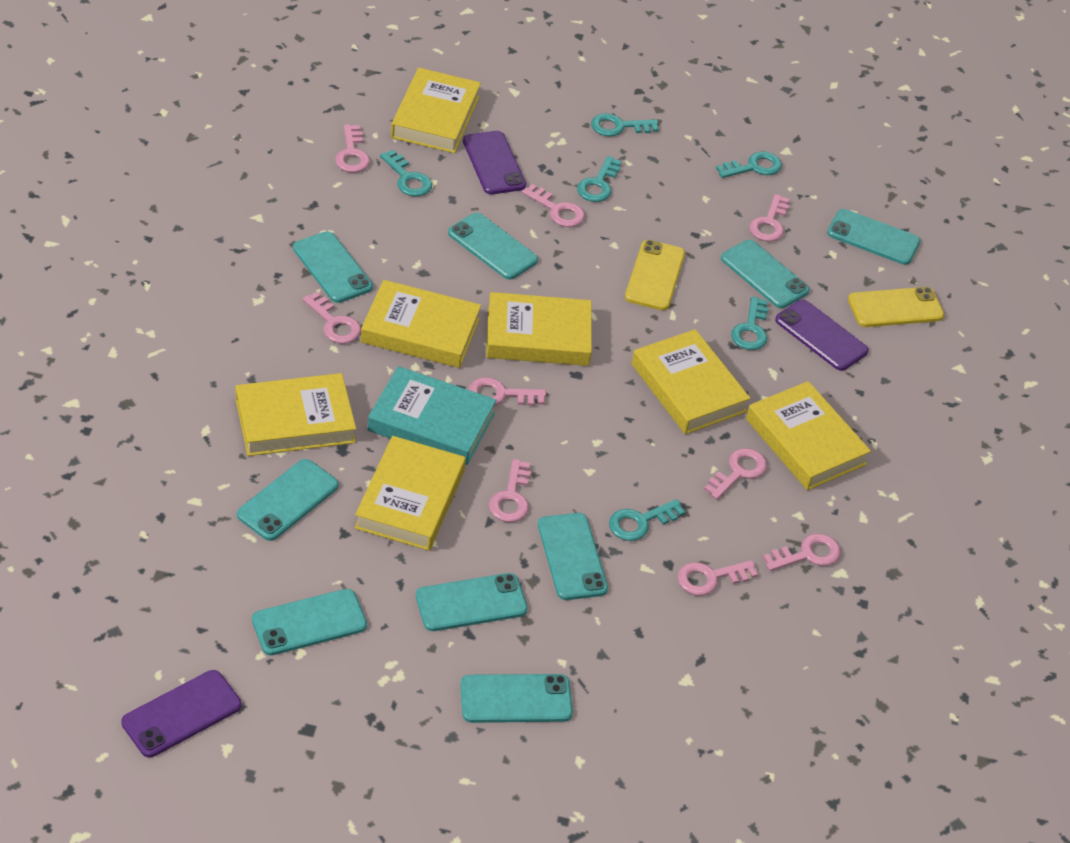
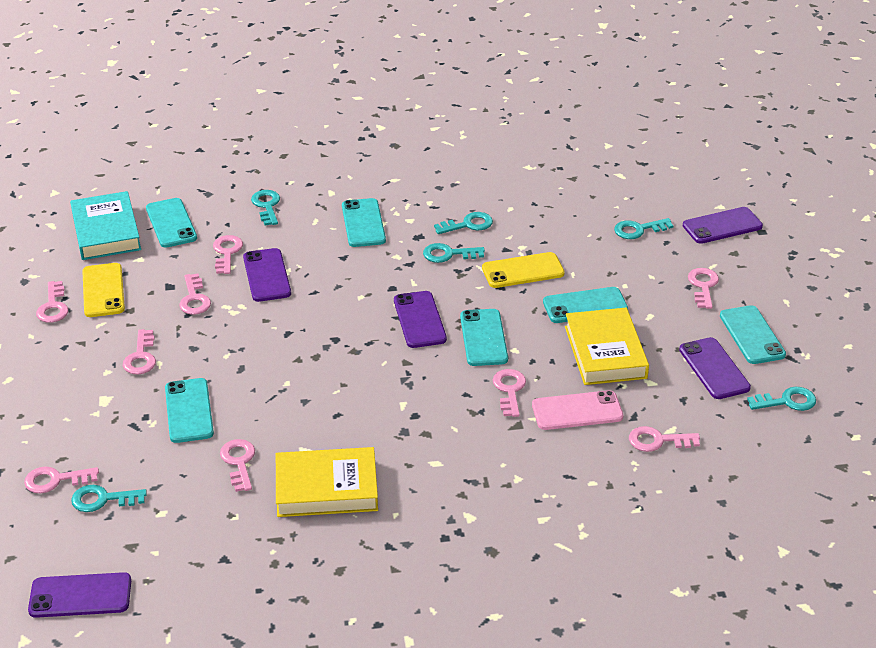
pink phone: none = 0 -> [532,390,623,430] = 1
purple phone: [121,670,241,758] [463,131,526,194] [775,299,869,371] = 3 -> [28,572,131,618] [243,248,291,302] [394,291,447,348] [679,337,751,399] [683,207,763,244] = 5
turquoise phone: [237,459,339,541] [252,589,367,656] [293,231,373,303] [416,573,528,631] [448,213,538,279] [460,674,573,723] [538,513,608,600] [721,240,810,308] [827,209,920,265] = 9 -> [146,198,197,248] [165,378,214,443] [342,198,386,247] [460,309,508,366] [543,287,628,323] [720,305,786,364] = 6
yellow book: [236,373,356,456] [354,436,466,551] [361,280,481,368] [391,68,481,153] [486,292,592,366] [632,329,751,434] [746,381,871,490] = 7 -> [276,447,378,517] [565,308,649,385] = 2

